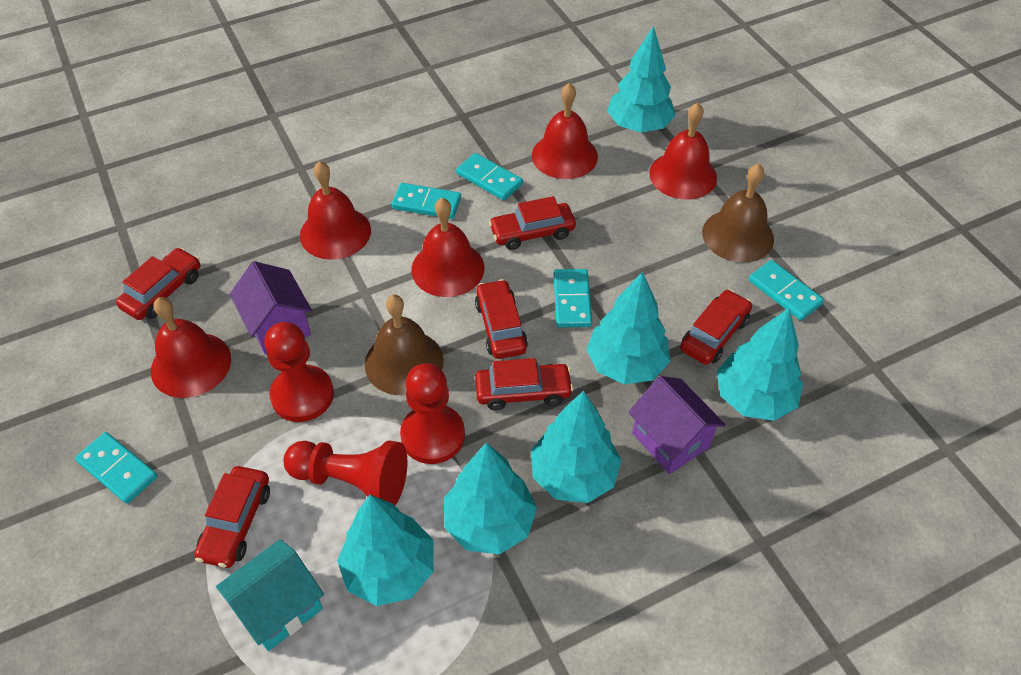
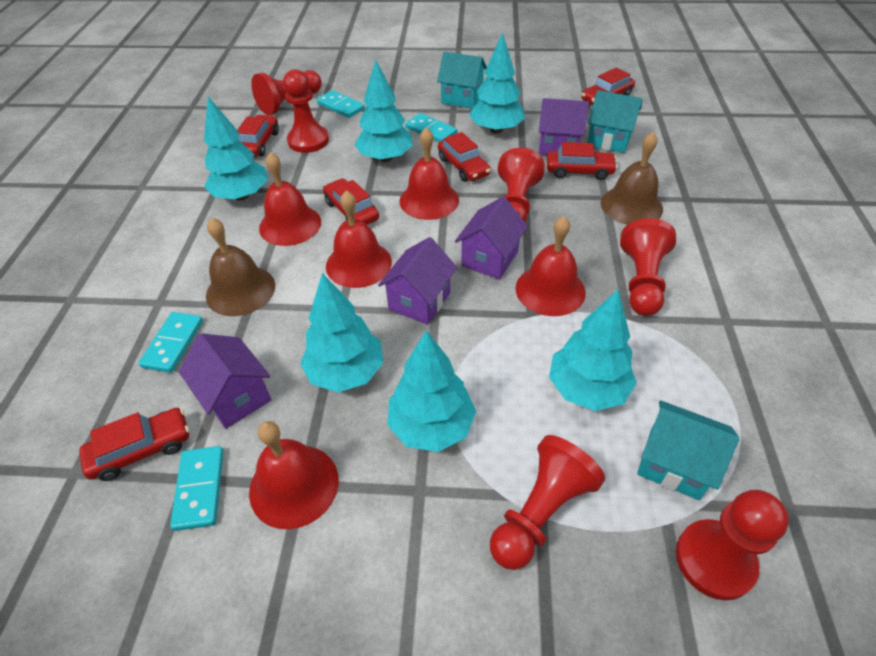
purple house: [230,261,312,354] [628,376,726,474] = 2 -> [179,333,272,429] [378,237,457,325] [455,197,528,280] [539,98,589,155] = 4
red pawn: [264,322,334,422] [284,440,407,506] [400,363,465,464] = 3 -> [251,70,322,115] [283,69,329,153] [490,435,605,570] [498,148,545,223] [620,218,676,316] [676,490,789,600] = 6
turquoise domino: [75,432,158,504] [392,183,461,219] [456,153,523,200] [553,269,592,327] [749,260,824,321] = 5 -> [139,312,203,373] [170,446,224,531] [317,90,365,118] [405,113,457,142] = 4
turquoise house: [216,539,324,651] = 1 -> [437,52,487,109] [587,90,643,153] [637,400,739,500] = 3

